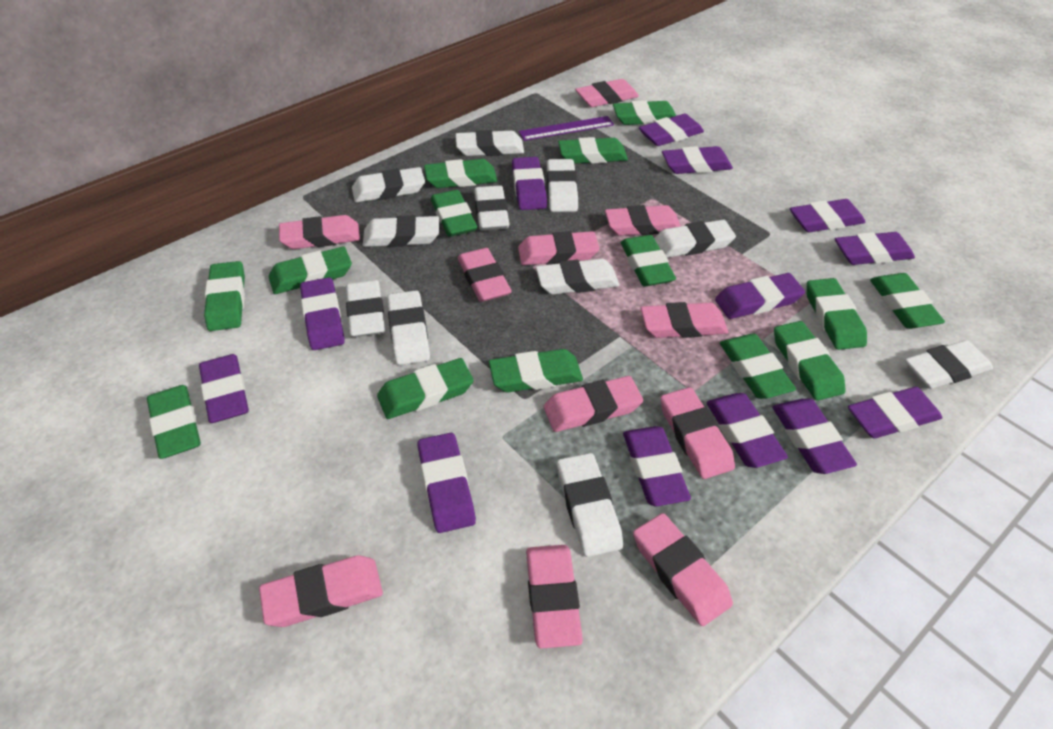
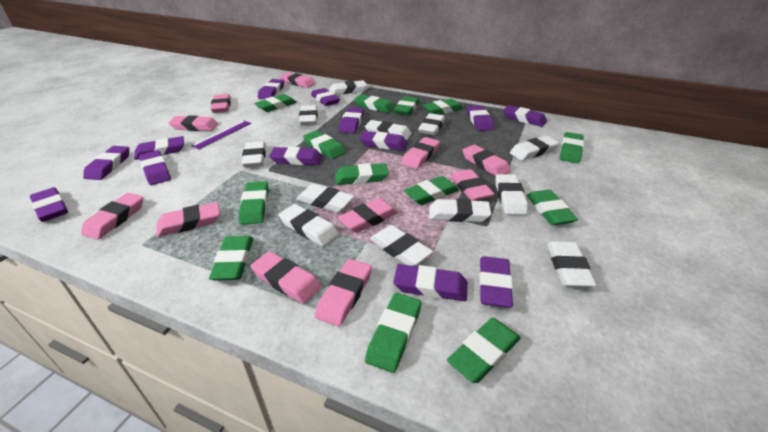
green eraser: [147,385,201,459] [204,261,245,331] [268,246,352,294] [377,358,474,419] [424,159,497,188] [431,190,477,237] [489,349,583,393] [558,137,628,164] [613,100,676,125] [621,235,676,286] [720,334,796,399] [774,321,846,401] [807,278,867,350] [870,273,945,329] = 14 -> [209,236,253,280] [239,181,269,225] [254,94,297,112] [303,131,346,159] [335,163,389,185] [354,94,395,113] [365,293,421,373] [394,96,419,116] [404,176,459,205] [423,99,463,115] [447,318,521,383] [527,190,578,225] [560,132,584,163] = 13
white eraser: [346,280,385,337] [352,167,425,203] [363,215,439,247] [387,290,430,365] [455,130,524,156] [474,185,509,231] [536,259,620,295] [547,159,578,212] [557,453,623,557] [654,220,736,258] [905,340,993,389] = 11 -> [242,141,266,167] [279,204,339,246] [296,184,354,212] [299,105,318,125] [329,80,367,95] [365,120,411,141] [370,225,433,266] [418,113,445,135] [429,199,491,222] [496,174,528,215] [510,136,559,161] [547,241,597,287] = 12

